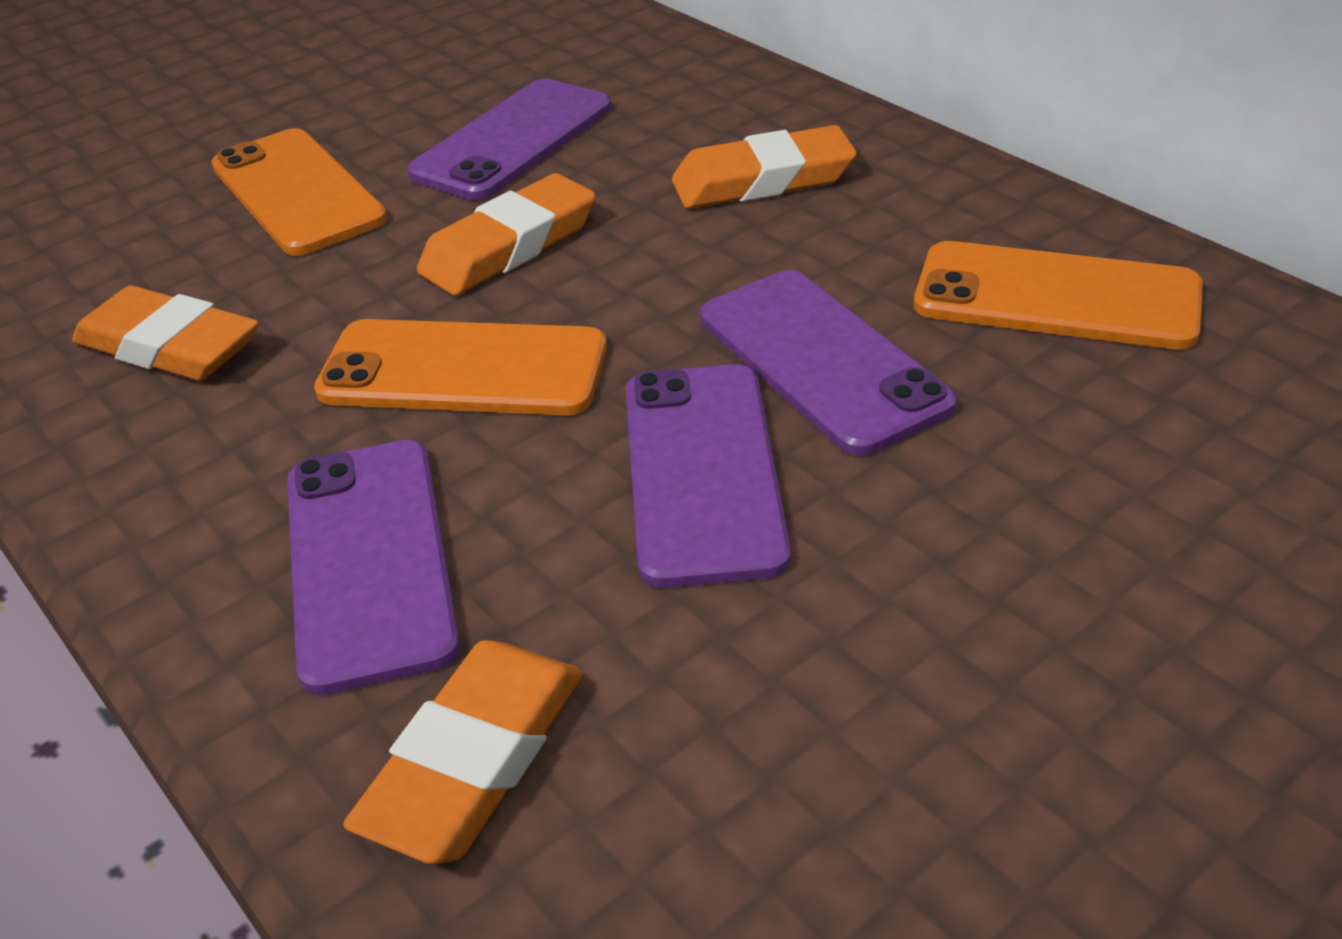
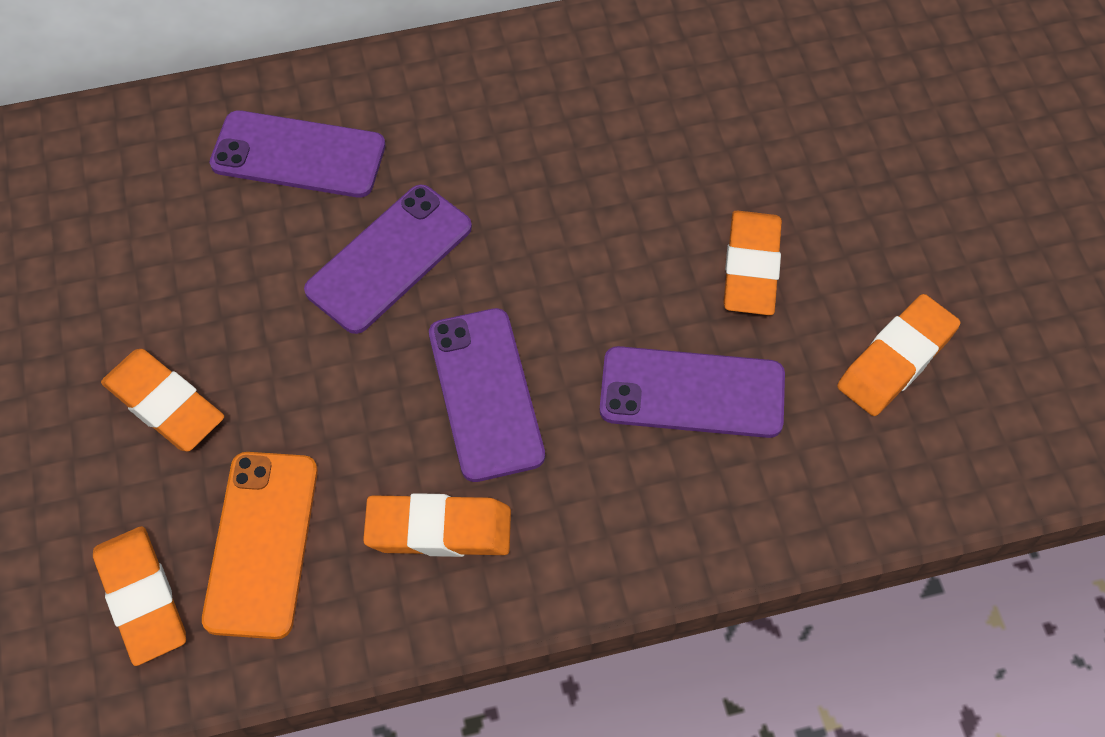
orange eraser: [72,285,259,381] [343,640,583,864] [417,173,596,296] [672,125,857,209] = 4 -> [93,526,186,666] [101,349,224,452] [363,493,511,557] [724,210,782,315] [837,294,961,416] = 5
orange phone: [211,128,388,256] [314,319,607,416] [914,241,1203,350] = 3 -> [202,452,318,639] = 1

